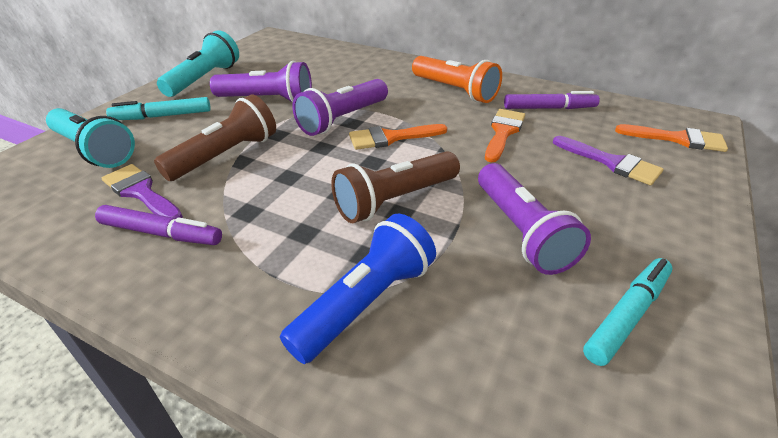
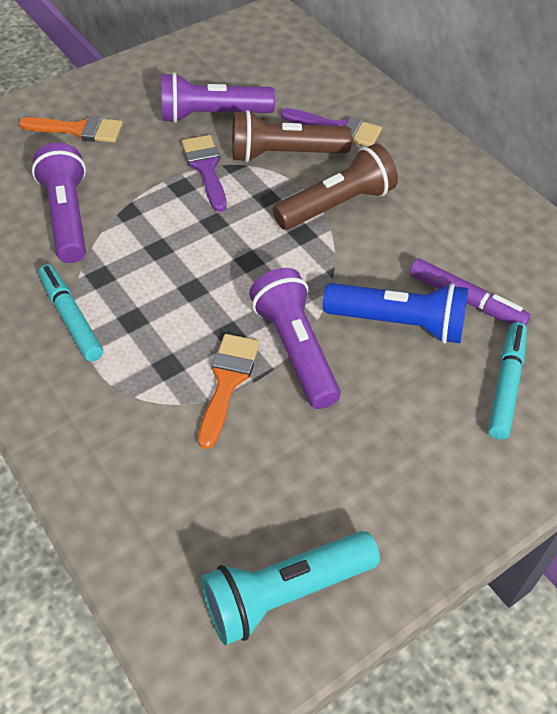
orange brush: [349,124,447,150] [485,109,525,162] [615,124,728,152] = 3 -> [19,116,123,143] [198,334,260,449] = 2
orange flashlight: [412,56,502,103] = 1 -> none = 0
purple marker: [95,205,222,245] [504,91,600,109] = 2 -> [410,258,530,325] = 1
turquoise flashlight: [46,108,135,168] [157,30,239,97] = 2 -> [201,531,380,645] = 1

